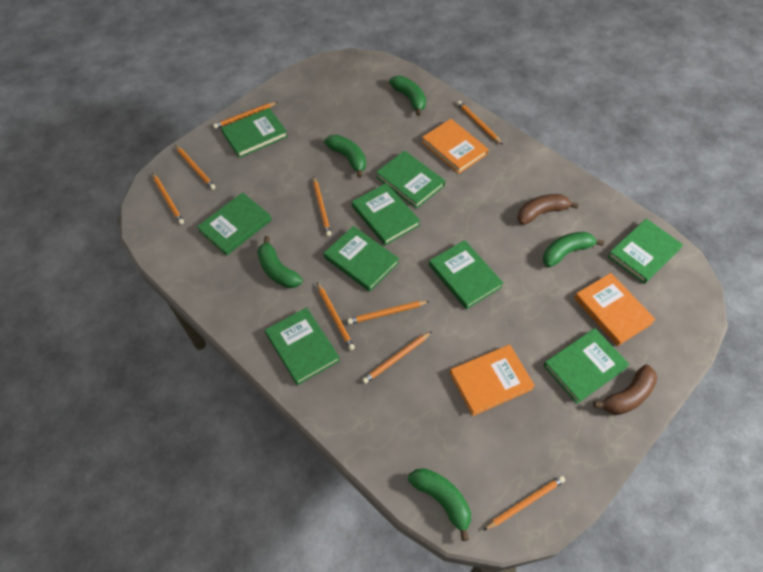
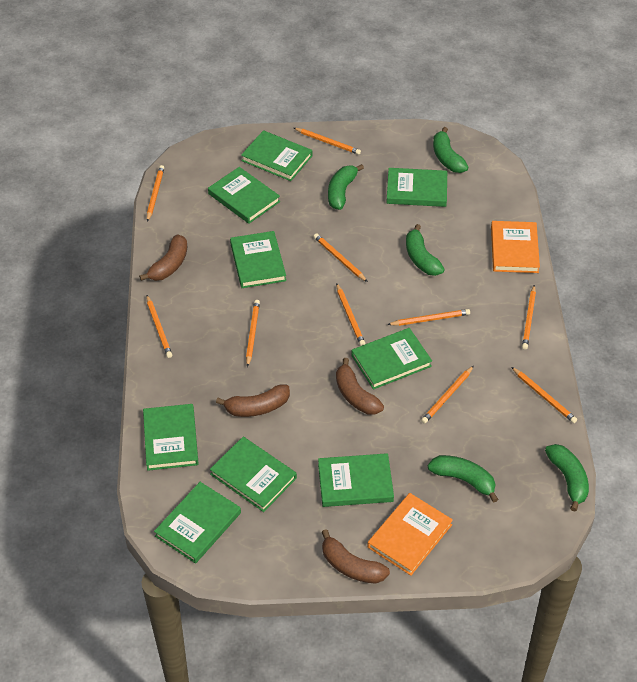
brown banana: [517,194,579,225] [593,365,657,415] = 2 -> [139,234,187,281] [216,384,290,417] [322,529,390,584] [336,358,384,415] = 4
orange book: [422,119,489,174] [450,345,535,416] [574,273,656,346] = 3 -> [367,493,453,576] [491,221,540,273] = 2
orange pencil: [152,173,184,225] [175,145,216,190] [213,102,278,129] [313,177,331,236] [317,282,355,350] [347,301,429,324] [362,331,432,384] [457,101,503,145] [483,476,565,531] = 9 -> [146,295,172,358] [147,165,164,222] [246,300,260,367] [294,128,361,155] [313,233,368,282] [336,283,365,346] [387,309,470,326] [421,366,474,424] [511,367,577,423] [522,285,536,350] = 10

